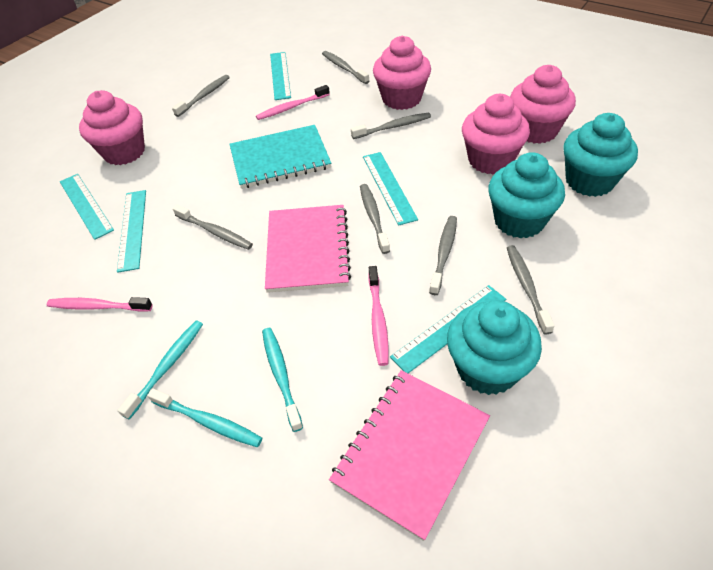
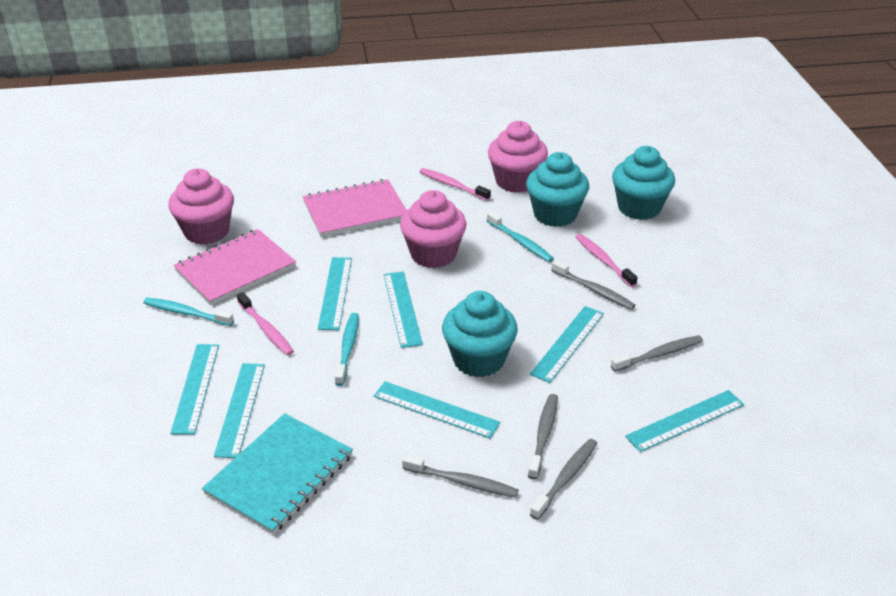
grey toothbrush: [172,75,230,117] [173,205,253,250] [322,51,369,84] [351,112,431,139] [360,184,390,254] [429,216,457,295] [507,245,555,334] = 7 -> [402,454,519,498] [528,394,558,479] [530,439,597,520] [551,260,636,310] [611,335,703,372] = 5
pink cupcake: [79,90,145,165] [373,36,431,110] [462,94,530,174] [510,65,576,144] = 4 -> [169,168,234,244] [400,190,467,268] [488,121,548,193] = 3
turquoise ruler: [60,174,114,240] [117,190,146,273] [270,52,291,100] [363,152,418,226] [390,285,506,373] = 5 -> [171,344,219,434] [214,363,265,458] [318,257,352,330] [374,381,500,439] [384,272,423,348] [530,306,604,383] [625,390,744,452] = 7

